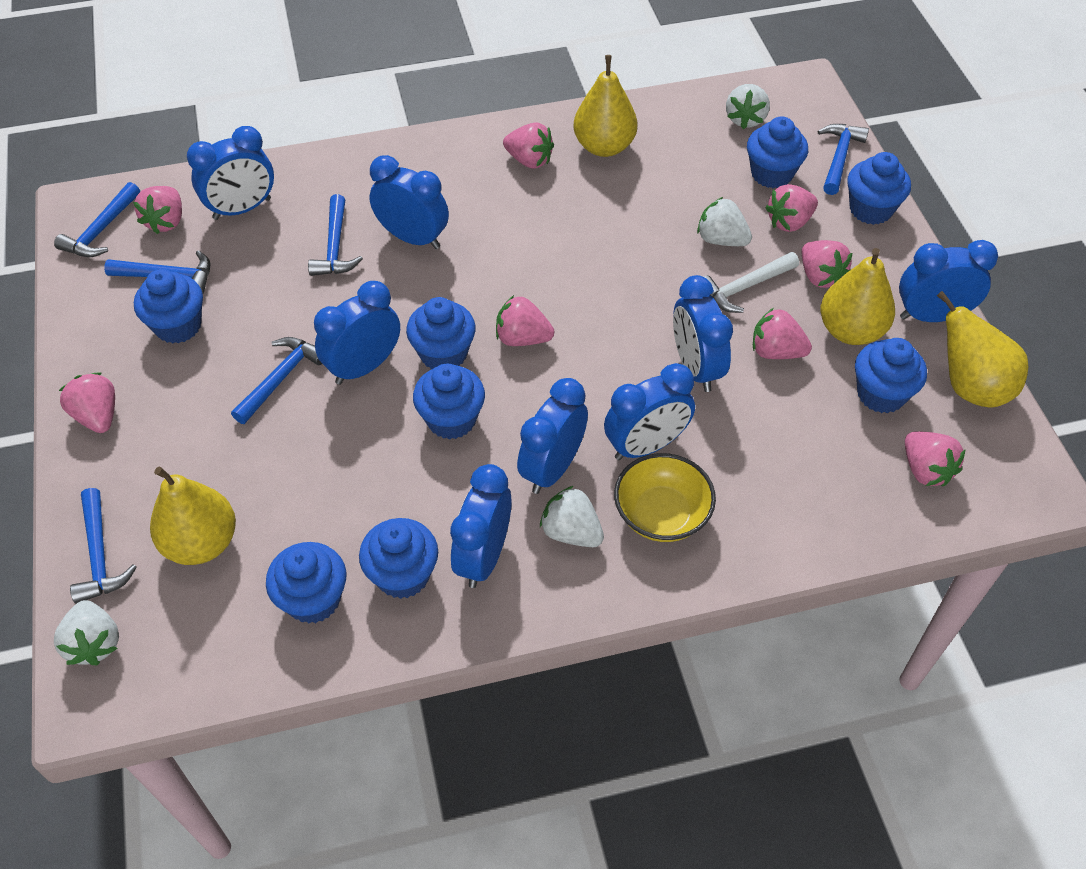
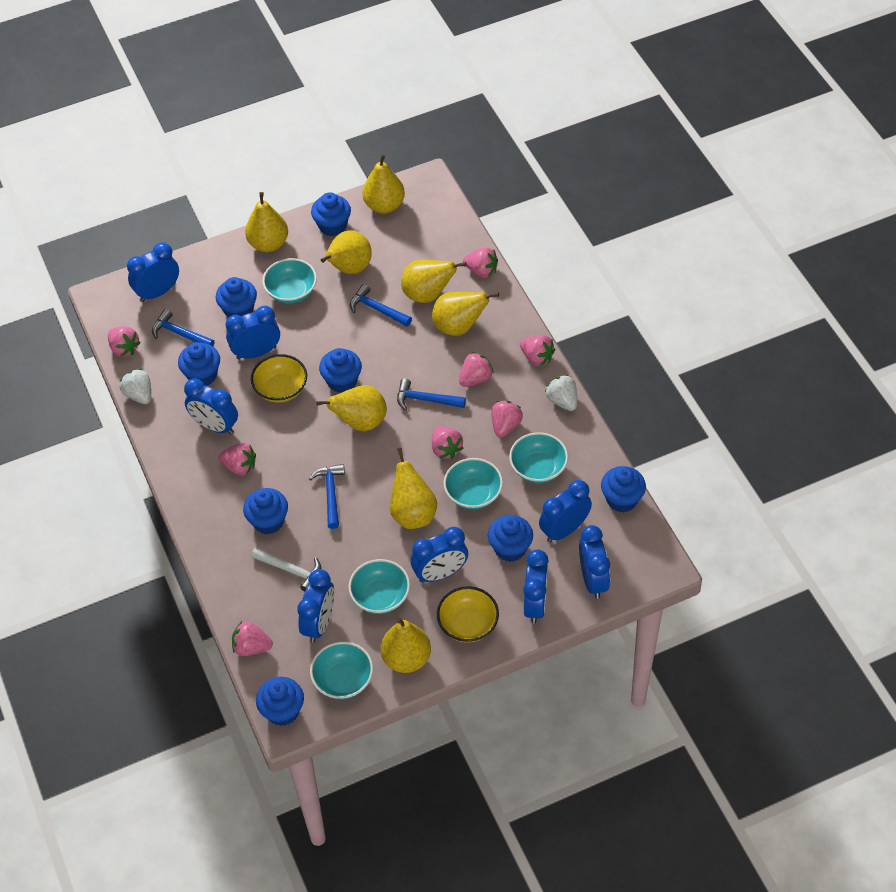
blue hammer: [54,182,140,257] [70,488,137,604] [104,250,210,294] [231,337,322,424] [308,194,363,276] [818,124,869,195] = 6 -> [152,309,214,346] [309,464,345,529] [350,284,412,326] [397,379,466,411] = 4
turquoise bowl: none = 0 -> [262,258,317,304] [310,641,373,699] [348,559,410,614] [444,458,503,510] [509,432,568,483] = 5
white strawberry: [54,600,119,665] [540,486,604,547] [697,197,752,246] [726,84,770,129] = 4 -> [120,369,151,404] [545,375,577,411] = 2
yellow bowl: [614,453,716,542] = 1 -> [251,354,307,403] [437,587,499,643] = 2
yellow pear: [150,467,236,565] [573,55,637,157] [820,248,895,345] [937,291,1028,408] = 4 -> [245,192,288,252] [316,385,387,431] [321,230,372,274] [362,154,405,213] [380,618,431,673] [390,448,437,529] [401,260,466,303] [432,292,499,336] = 8

